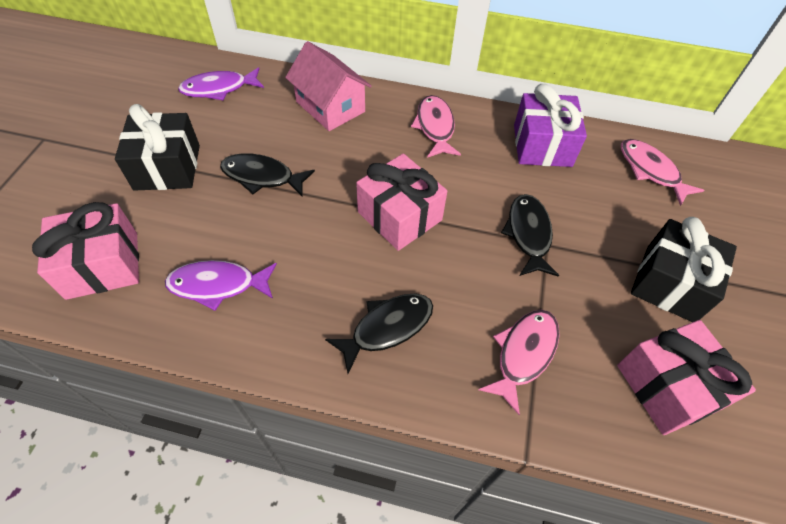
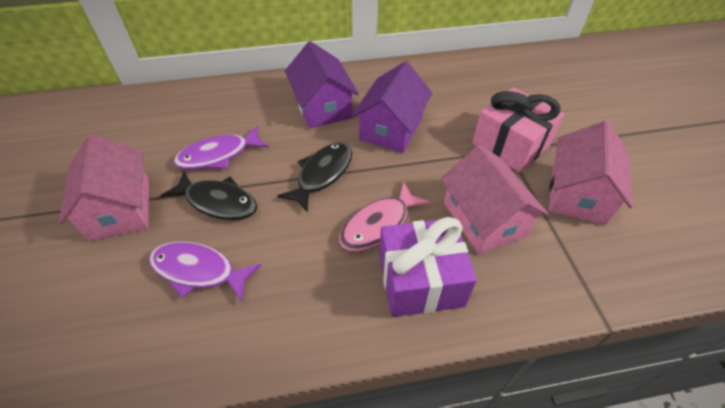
black fish: [220,153,315,196] [325,294,433,373] [501,194,559,277] = 3 -> [161,171,257,220] [277,142,352,213] = 2
black gift: [115,104,200,191] [631,217,737,322] = 2 -> none = 0
pink fish: [411,95,461,158] [478,310,560,415] [621,139,705,206] = 3 -> [339,182,431,251] = 1
pink gift: [32,202,139,300] [356,154,447,251] [617,320,756,435] = 3 -> [472,87,564,172] = 1
pink house: [285,41,372,131] = 1 -> [59,134,149,242] [441,145,548,254] [549,121,633,225] = 3
purple house: none = 0 -> [285,41,359,128] [352,61,432,153] = 2

